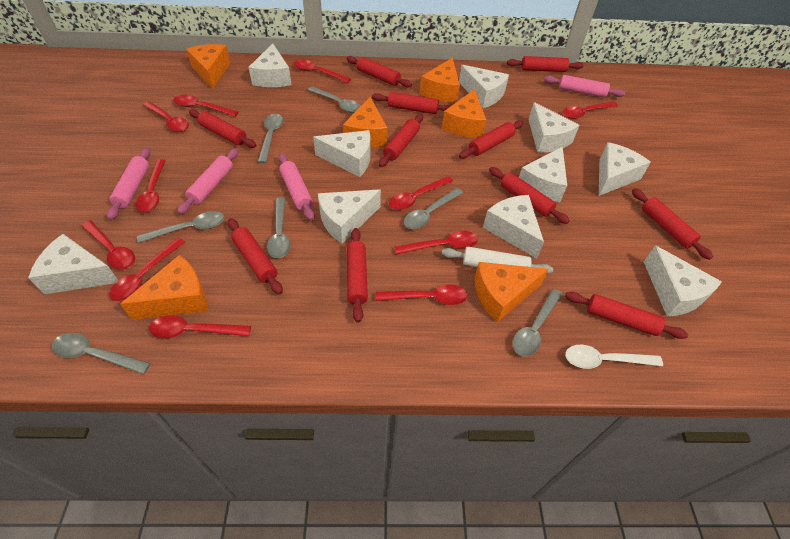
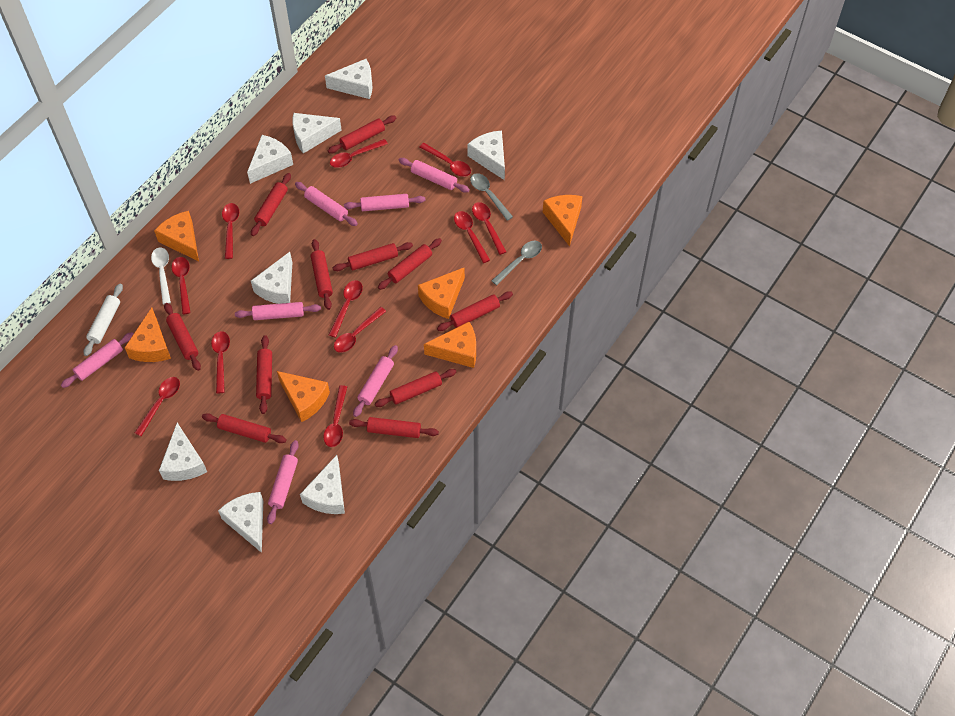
grey spoon: [52,333,150,374] [137,211,224,243] [258,114,283,163] [267,197,291,258] [308,86,361,113] [404,188,463,229] [512,289,562,356] = 7 -> [470,173,513,221] [491,241,542,285] = 2
pink rolling pin: [107,147,151,220] [177,148,239,215] [279,153,315,221] [544,75,626,98] = 4 -> [61,332,134,388] [235,302,321,320] [267,440,299,524] [295,182,358,226] [344,194,426,211] [353,345,398,417] [399,158,470,193] = 7
white cheese: [28,234,118,294] [248,43,292,87] [313,130,371,177] [318,189,381,244] [459,65,509,108] [483,195,544,259] [519,147,567,203] [528,102,579,153] [599,142,651,196] [644,245,722,316] = 10 -> [159,423,207,481] [218,492,263,553] [247,135,293,184] [251,252,292,304] [292,113,342,154] [300,455,345,514] [325,59,373,99] [467,131,505,180] = 8

